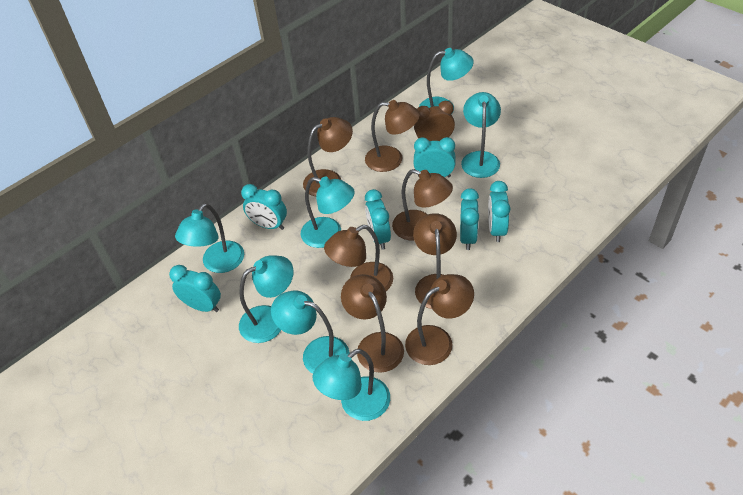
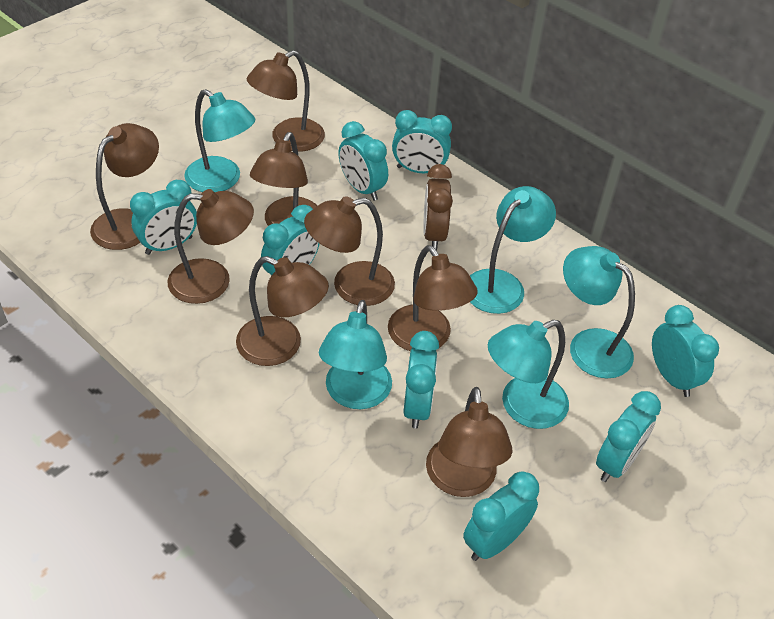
brown lamp: [303,117,353,197] [324,225,393,291] [341,274,404,373] [365,100,420,172] [392,169,453,241] [405,274,474,365] [413,213,457,309] = 7 -> [90,123,159,250] [168,189,254,304] [236,256,329,366] [247,50,325,152] [250,132,317,226] [304,196,395,306] [388,245,478,351] [426,387,512,497] = 8
turquoise clock: [169,265,221,312] [241,184,287,230] [365,189,391,250] [414,137,456,177] [460,188,479,250] [488,181,511,242] = 6 -> [130,180,197,255] [261,205,320,275] [338,121,388,201] [392,110,452,173] [403,331,439,429] [463,472,539,561] [596,391,661,482] [652,305,719,397] = 8
turquoise lamp: [175,203,244,273] [239,255,294,343] [271,290,350,374] [301,176,355,248] [313,349,390,421] [419,48,474,113] [461,92,501,178] = 7 -> [184,89,255,192] [319,300,392,409] [470,186,556,314] [488,320,569,429] [563,246,635,378] = 5

